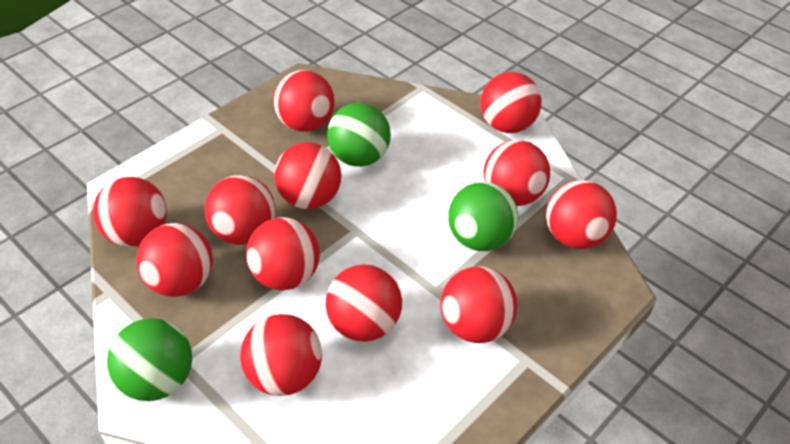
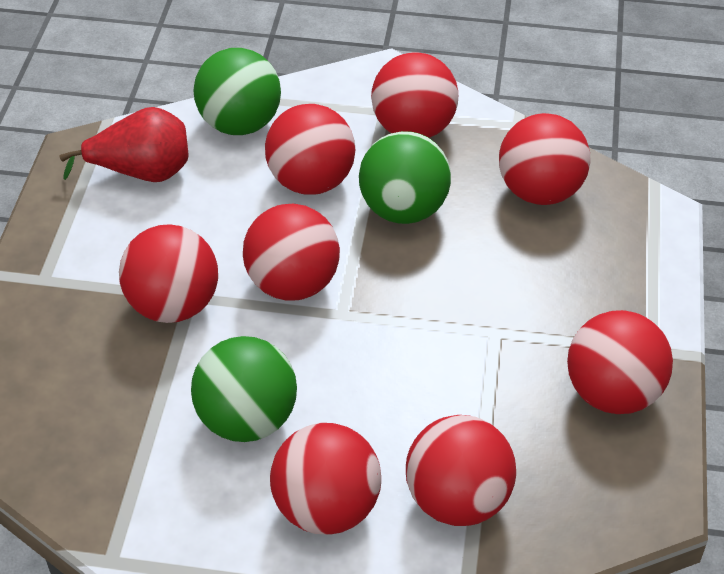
red ball: [93,177,167,247] [136,223,213,297] [205,175,275,245] [240,314,322,396] [246,217,320,290] [273,70,335,132] [274,142,341,209] [326,264,402,342] [440,267,517,343] [480,72,542,133] [484,140,550,206] [546,180,617,249] = 12 -> [119,224,218,323] [243,204,340,301] [265,104,355,195] [270,423,381,535] [371,52,458,138] [406,415,516,526] [499,113,590,205] [567,310,673,414] = 8
red pear: none = 0 -> [60,107,189,182] = 1

